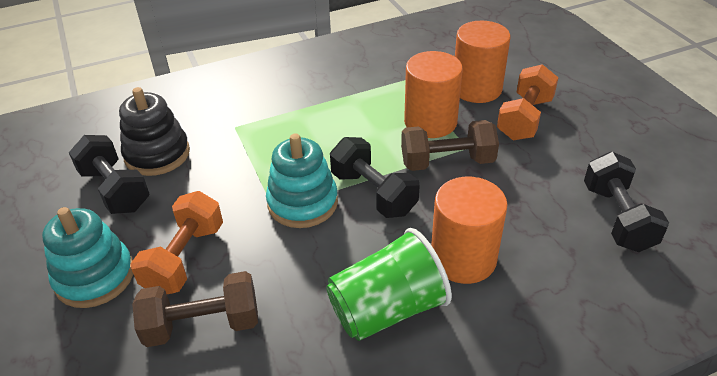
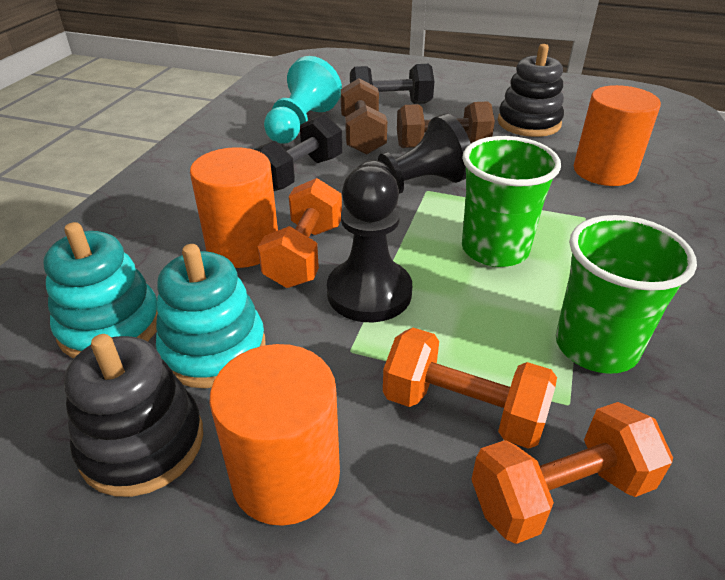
black dumbbell: [69,135,150,214] [330,137,420,218] [584,152,669,252] = 3 -> [253,114,342,191] [350,64,434,104] = 2
black pawn: none = 0 -> [327,165,412,322] [357,113,471,194] = 2
black stacking toy: [119,87,190,176] = 1 -> [64,334,203,497] [498,44,564,137] = 2
green cup: [326,228,452,341] = 1 -> [462,136,561,267] [556,215,697,374] = 2
orange dumbbell: [130,191,223,294] [497,64,559,140] = 2 -> [258,178,342,288] [383,328,557,449] [471,402,673,544] = 3
turquoise pawn: none = 0 -> [264,56,342,144] = 1

